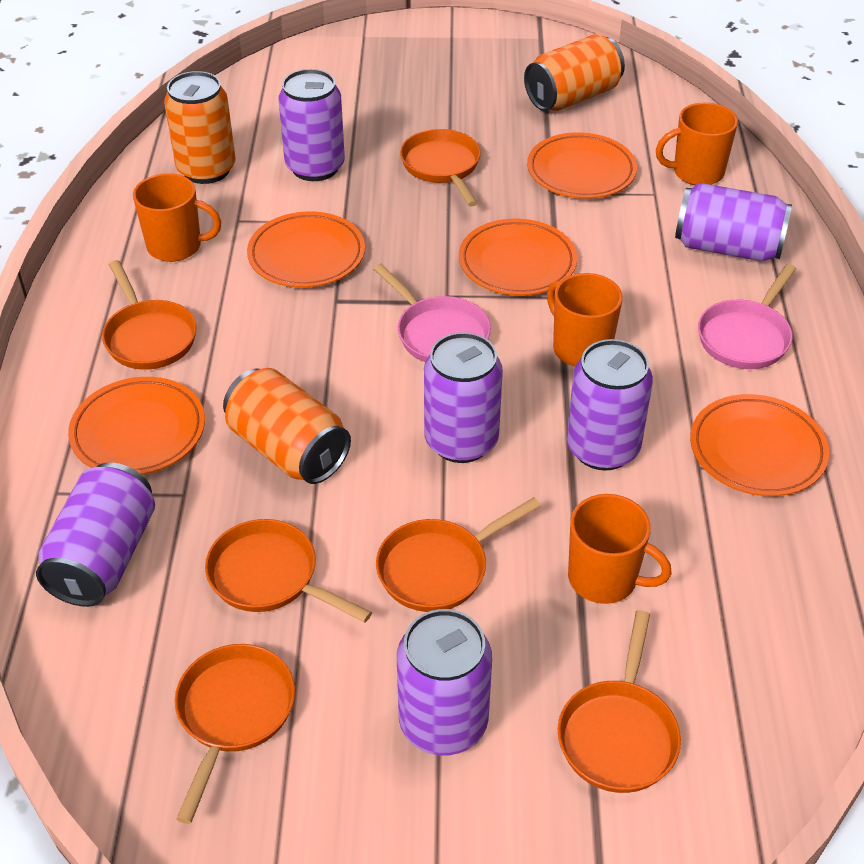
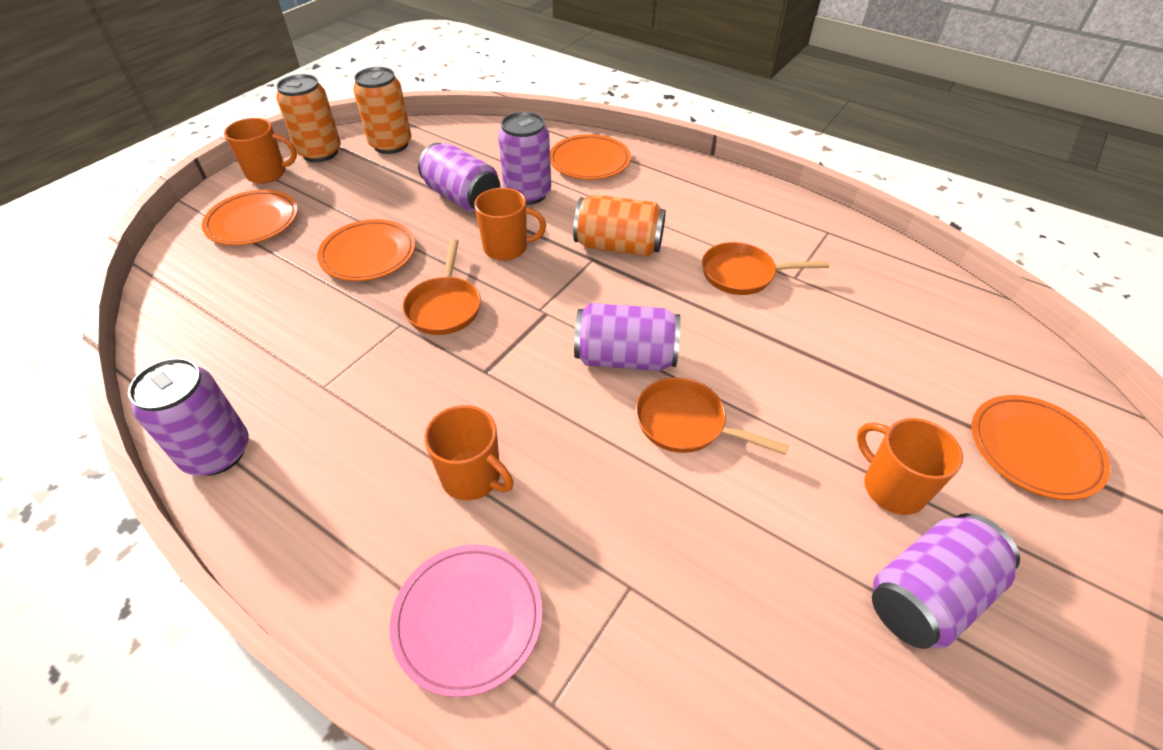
orange pan: [102,260,197,370] [175,644,295,824] [205,519,372,623] [376,497,541,612] [400,129,481,207] [558,610,681,793] = 6 -> [402,239,481,335] [636,377,789,455] [702,242,829,295] = 3
orange plate: [68,377,205,475] [247,211,365,288] [459,219,577,296] [527,132,637,199] [690,394,829,496] = 5 -> [202,190,298,245] [317,219,415,281] [550,134,631,180] [972,395,1111,500] = 4
pink pan: [373,264,491,362] [698,264,796,369] = 2 -> none = 0
pink plate: none = 0 -> [390,545,542,697] = 1
purple can: [36,463,155,607] [278,69,345,181] [397,609,492,755] [424,332,503,463] [566,339,653,471] [675,183,792,261] = 6 -> [128,358,249,476] [418,143,500,213] [498,112,551,205] [574,303,681,371] [872,513,1020,649] = 5

